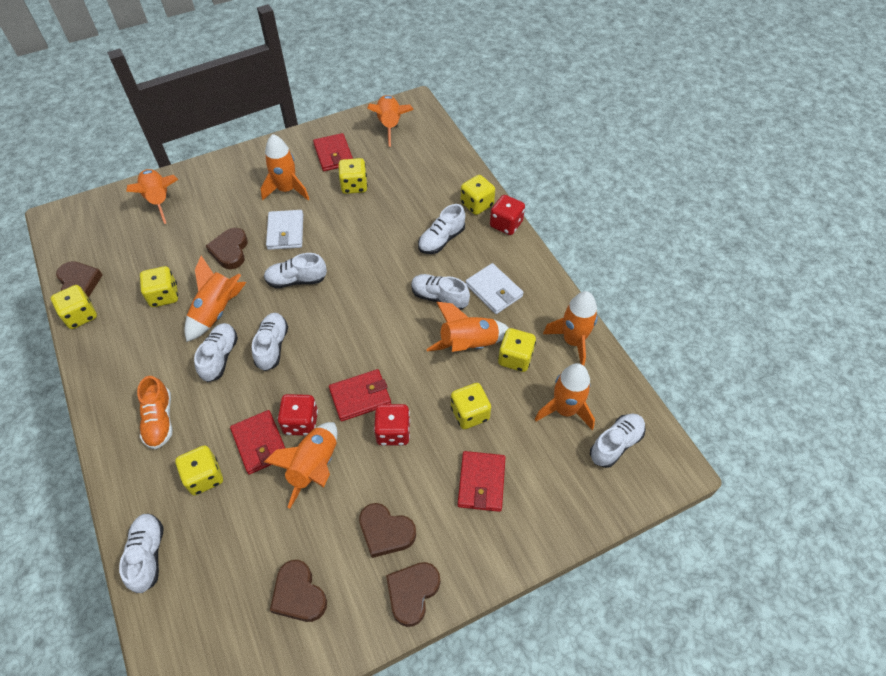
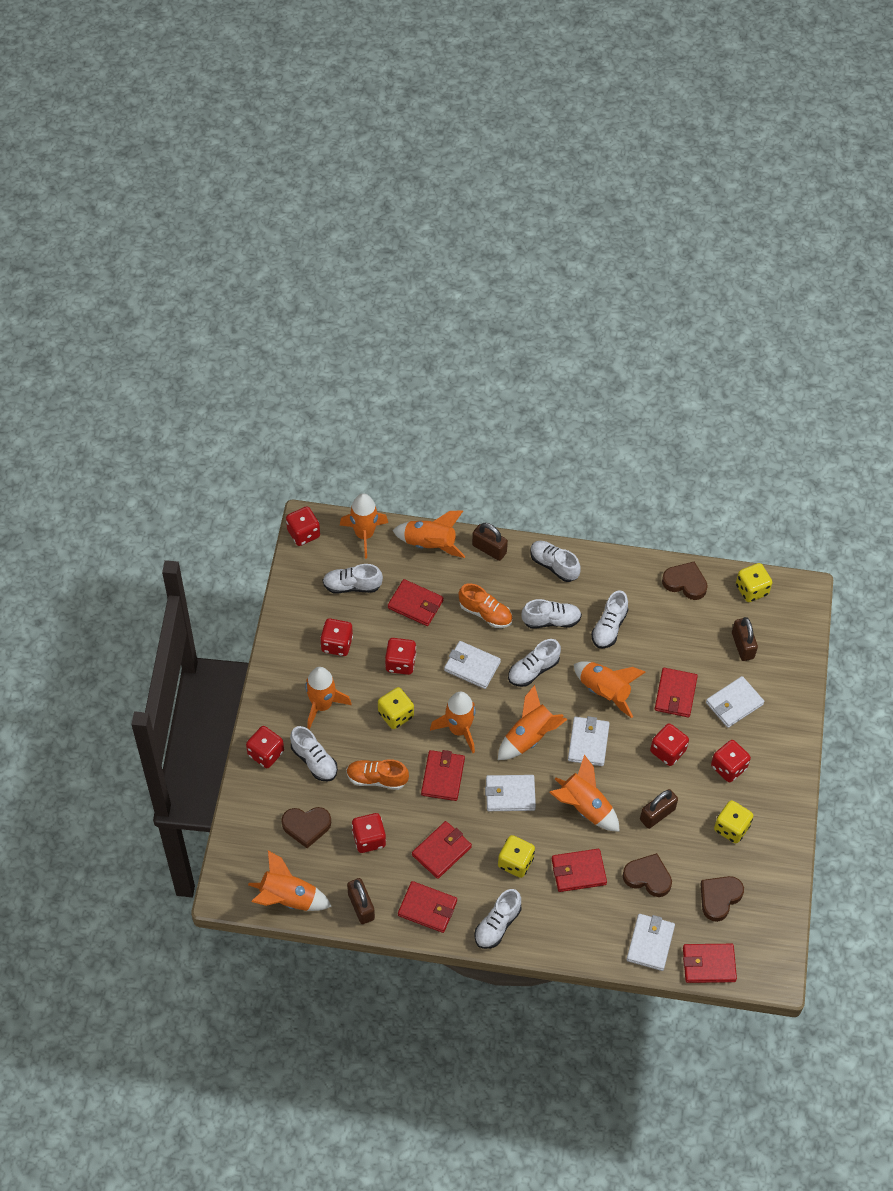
brown heart: [56,261,102,297] [206,228,248,269] [270,560,327,622] [359,503,416,558] [386,562,440,627] = 5 -> [281,807,331,848] [623,853,672,897] [662,562,708,600] [700,876,744,922] = 4
brown padlock: none = 0 -> [347,878,375,924] [472,523,508,561] [640,789,678,829] [732,617,758,661] = 4
orange shoe: [137,376,172,449] = 1 -> [346,759,409,790] [459,583,513,628] = 2
red dice: [278,394,318,436] [374,404,410,445] [490,195,525,235] = 3 -> [246,726,284,768] [286,506,320,546] [320,618,353,656] [352,813,386,853] [385,638,416,675] [650,723,689,766] [711,740,751,782] = 7
red wallet: [230,410,285,474] [313,133,353,171] [329,369,391,422] [458,451,506,512] = 4 -> [388,579,443,626] [398,881,457,933] [412,821,472,879] [421,750,465,801] [552,849,607,892] [655,668,698,717] [683,944,737,983] = 7
white wallet: [266,210,303,250] [465,263,524,314] = 2 -> [444,641,501,689] [485,775,536,811] [568,716,610,766] [626,914,675,971] [706,676,764,728] = 5
yellow dice: [51,285,97,329] [140,266,178,307] [175,445,223,496] [338,158,368,194] [451,383,491,429] [461,175,495,215] [498,328,536,372] = 7 -> [378,687,414,729] [498,835,535,878] [714,800,753,843] [736,563,772,602] = 4

